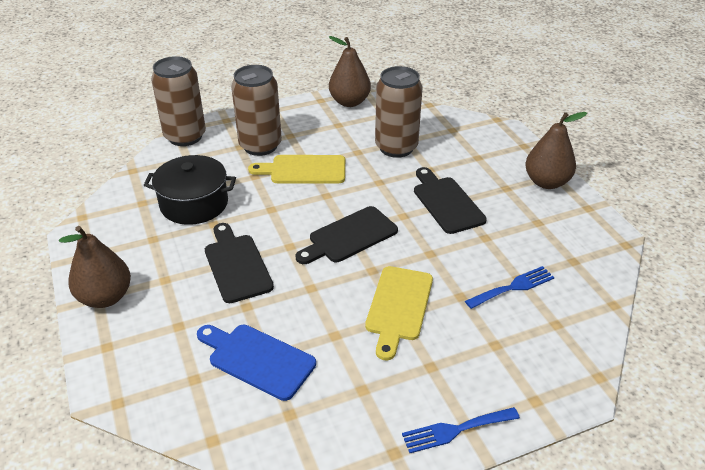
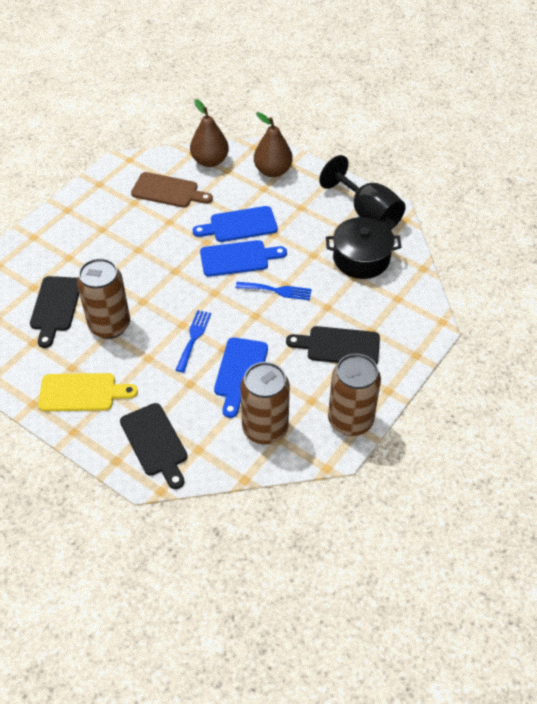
black goblet: none = 0 -> [319,155,405,230] = 1
blue cutting board: [197,325,316,401] = 1 -> [193,206,278,242] [200,240,287,277] [214,337,268,418] = 3
brown cutting board: none = 0 -> [131,172,213,208] = 1
brown pear: [59,226,131,308] [329,36,371,107] [525,112,587,189] = 3 -> [190,99,229,167] [254,112,293,177] = 2
yellow cutting board: [248,155,345,183] [365,266,433,360] = 2 -> [38,373,138,411] = 1

